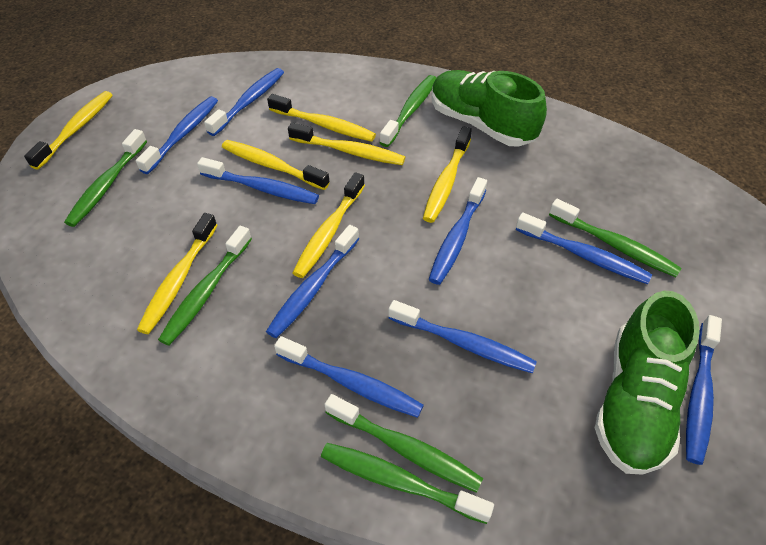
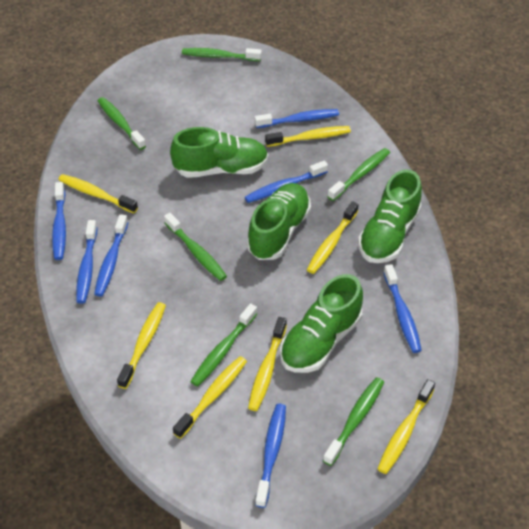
blue toothbrush: [136,96,218,174] [197,157,319,204] [204,68,284,136] [266,225,359,338] [274,336,424,418] [388,300,537,373] [429,177,487,285] [516,212,652,284] [686,315,722,465] = 9 -> [52,182,66,260] [76,220,97,304] [94,214,128,297] [245,161,328,203] [255,109,339,128] [255,404,286,508] [383,264,422,353] = 7
green shoe: [432,70,547,147] [595,290,700,475] = 2 -> [170,127,268,178] [247,183,311,260] [280,274,363,373] [358,169,422,263] = 4

